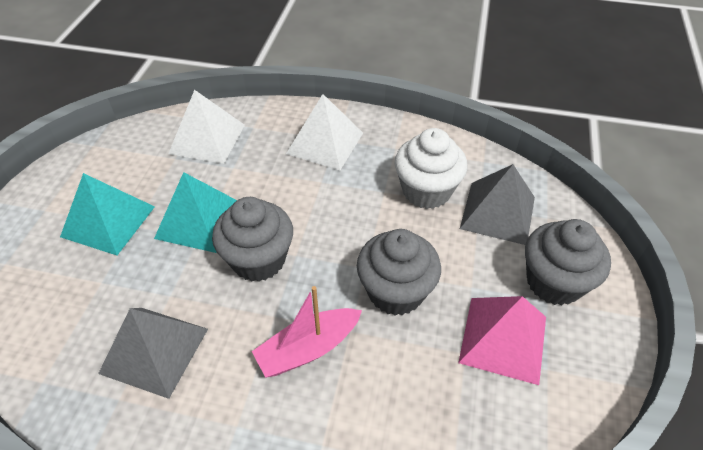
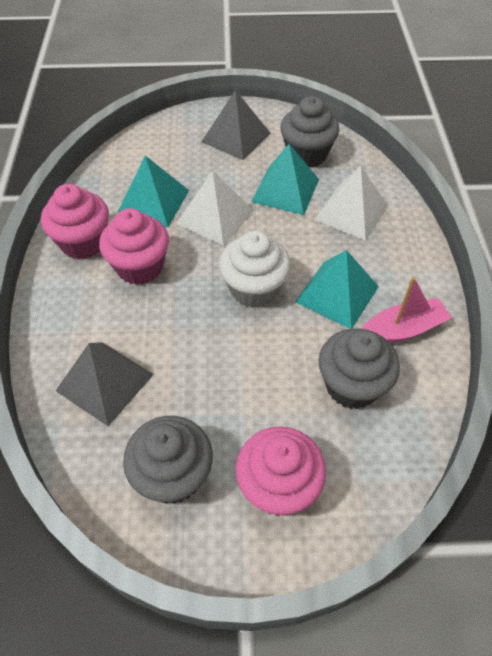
pink cupcake: none = 0 -> [41,184,109,259] [99,208,169,285] [236,426,326,516] = 3
pink pyramid: [458,296,546,385] = 1 -> none = 0
turquoise pyramid: [60,173,155,255] [154,172,237,253] = 2 -> [116,156,189,227] [251,144,319,215] [295,250,379,329] = 3

